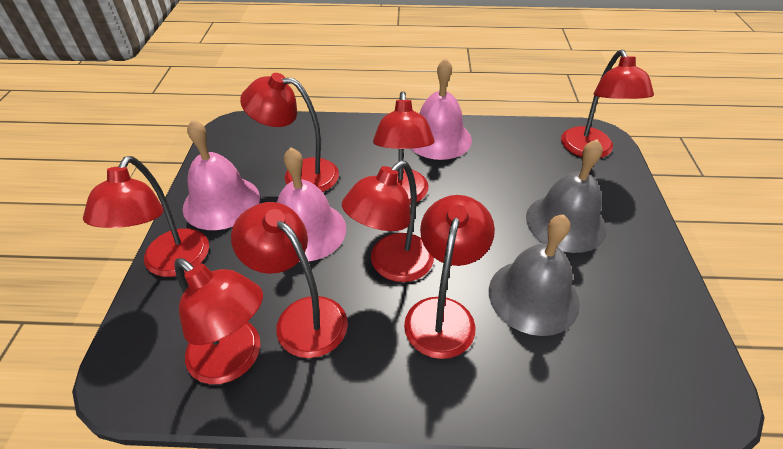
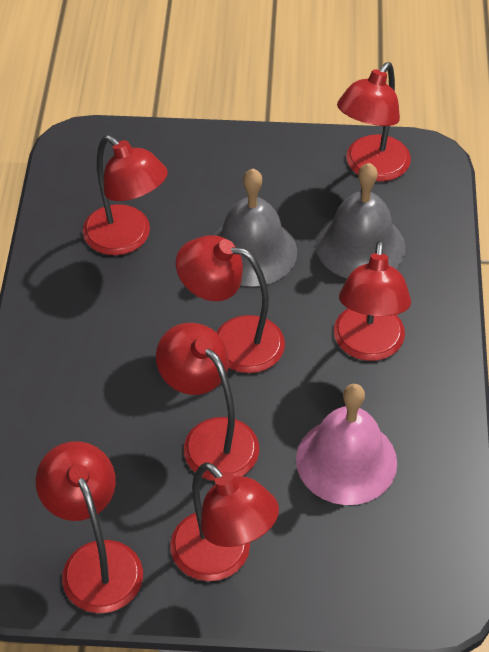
pink bell: [183,119,260,230] [277,148,346,262] [411,58,472,160] = 3 -> [296,384,397,505] = 1
red lamp: [83,156,209,277] [175,258,263,384] [231,202,348,358] [240,73,339,192] [342,160,434,282] [373,91,434,204] [404,195,495,359] [561,49,654,158] = 8 -> [36,441,143,613] [83,135,168,255] [156,323,259,481] [170,462,279,581] [176,235,285,373] [334,240,411,361] [337,62,411,182] = 7

